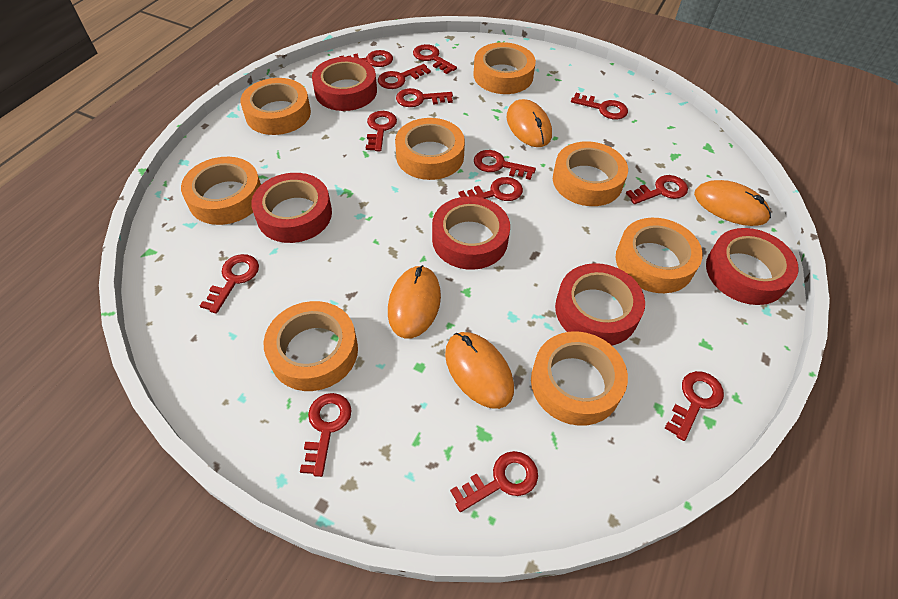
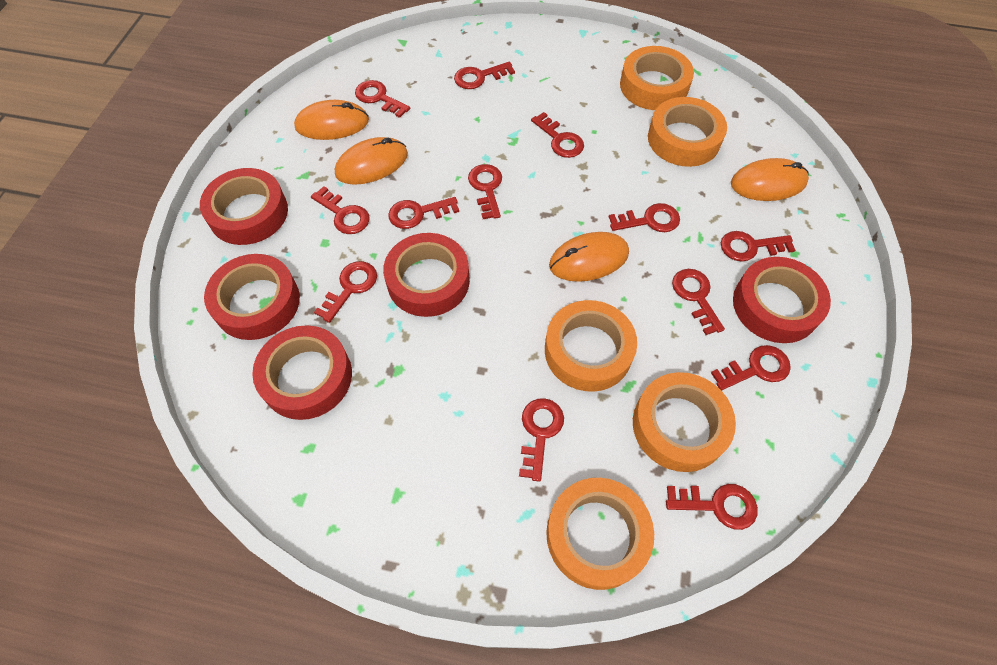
orange tape: [181,157,261,225] [240,78,311,135] [264,301,358,391] [395,118,465,180] [473,42,536,94] [531,331,628,426] [553,141,628,206] [616,218,703,293] = 8 -> [545,300,637,392] [546,478,654,590] [620,46,694,110] [633,372,736,472] [648,97,727,167] = 5

